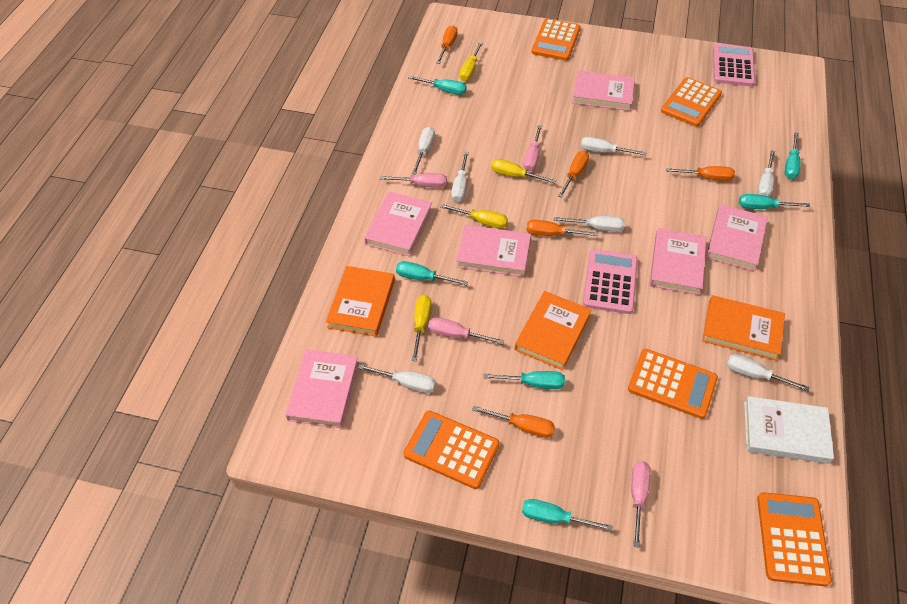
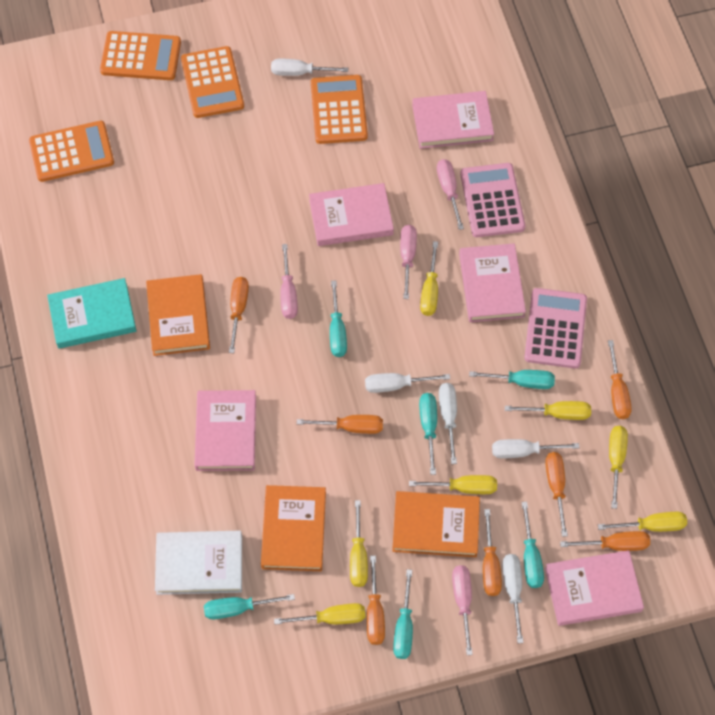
orange calculator: [403,411,500,489] [531,18,580,61] [628,349,718,419] [661,77,722,127] [757,492,832,586] = 5 -> [29,121,114,182] [100,31,181,80] [181,46,244,118] [311,75,368,144] = 4
orange screwdriver: [436,25,457,64] [472,406,555,438] [526,220,598,236] [558,151,589,198] [666,166,735,181] = 5 -> [229,277,249,353] [297,415,383,434] [367,555,385,645] [483,509,502,596] [545,452,568,537] [560,531,650,551] [608,340,632,419] = 7
pink book: [285,349,359,428] [364,192,432,256] [456,225,531,277] [572,70,635,111] [650,228,706,295] [706,204,768,271] = 6 -> [195,390,256,471] [309,183,394,246] [412,91,494,149] [459,243,526,322] [545,550,644,626] = 5
turquoise book: none = 0 -> [47,278,137,349] = 1
white screwdriver: [358,364,436,393] [412,127,435,174] [451,152,469,202] [554,216,625,232] [581,137,646,155] [727,354,809,391] [757,150,775,197] = 7 -> [271,59,348,76] [365,373,450,393] [439,383,457,464] [492,439,579,458] [502,554,523,643] = 5
yellow screwdriver: [412,295,431,361] [440,204,508,229] [460,42,483,81] [491,159,556,183] = 4 -> [274,603,365,625] [350,500,368,587] [409,475,497,494] [420,241,438,316] [505,401,591,420] [598,512,687,532] [609,426,628,509] = 7

